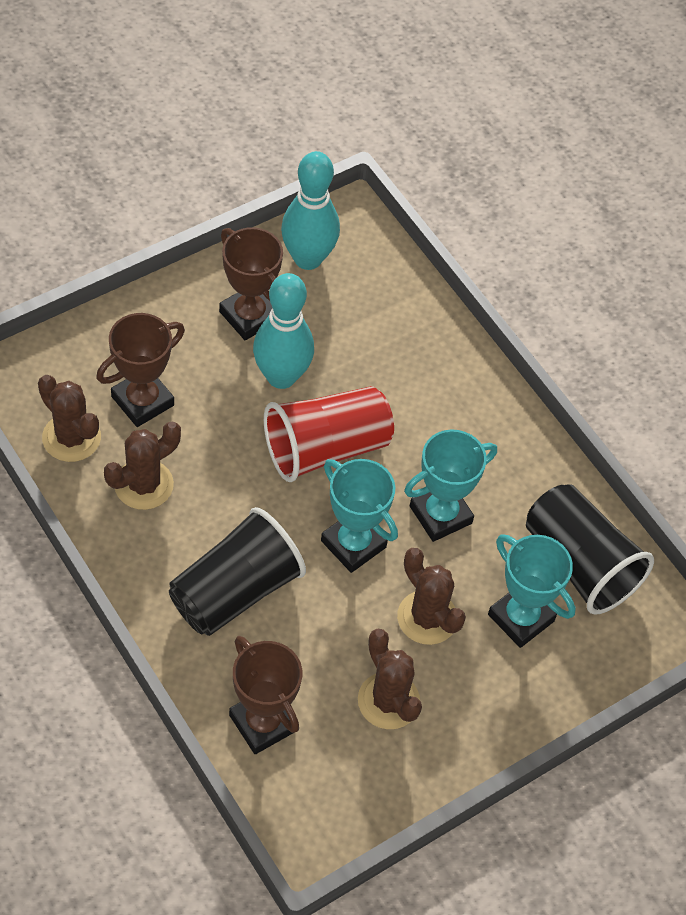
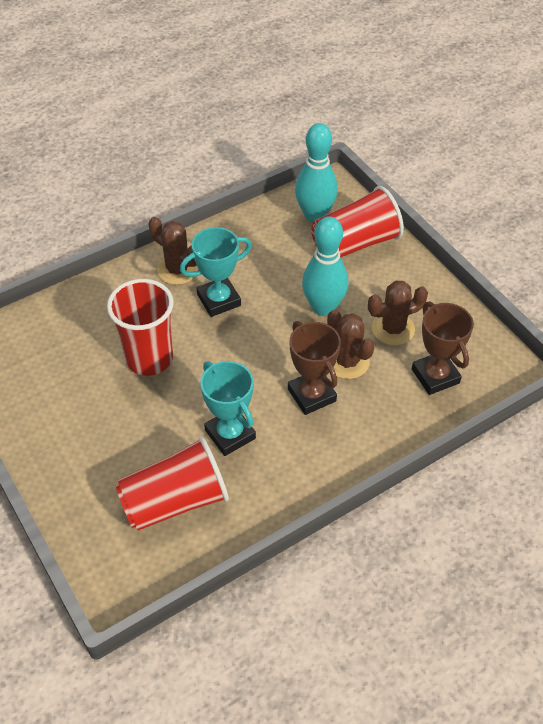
black cup: [169,507,306,636] [526,484,654,615] = 2 -> none = 0
brown cactus: [38,375,101,462] [104,421,181,510] [358,628,422,729] [397,548,466,645] = 4 -> [149,217,198,285] [327,310,375,379] [368,281,428,345] = 3
brown trophy: [96,313,185,427] [219,227,283,340] [229,636,302,754] = 3 -> [288,321,341,415] [412,301,474,395] = 2
red cup: [264,386,394,482] = 1 -> [107,279,174,376] [115,436,229,530] [311,186,404,257] = 3
turquoise trophy: [321,459,398,573] [404,429,497,542] [488,534,576,648] = 3 -> [180,227,252,317] [201,361,256,456] = 2

